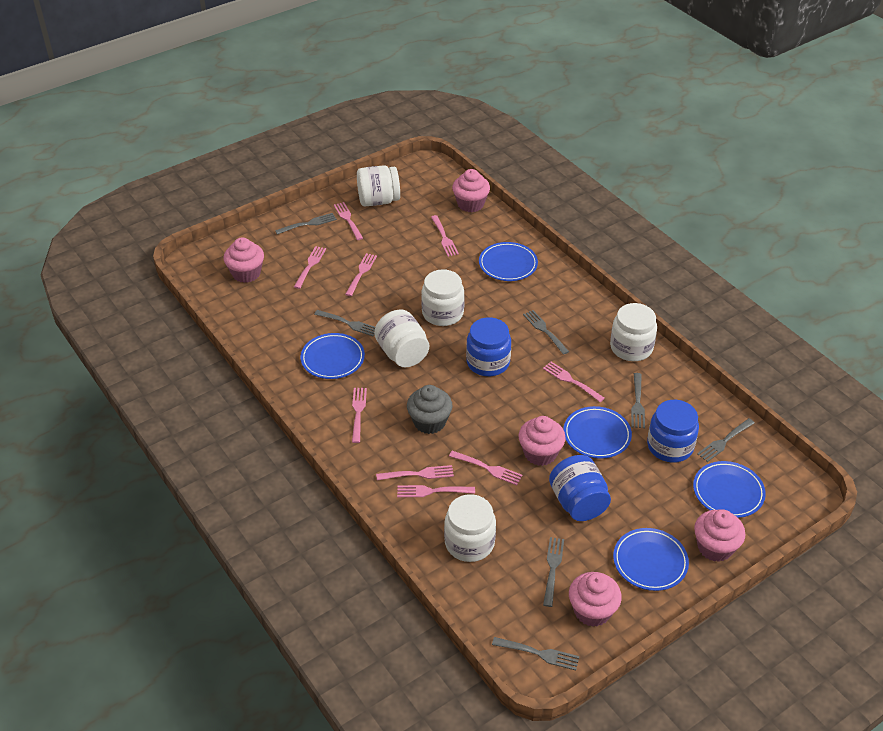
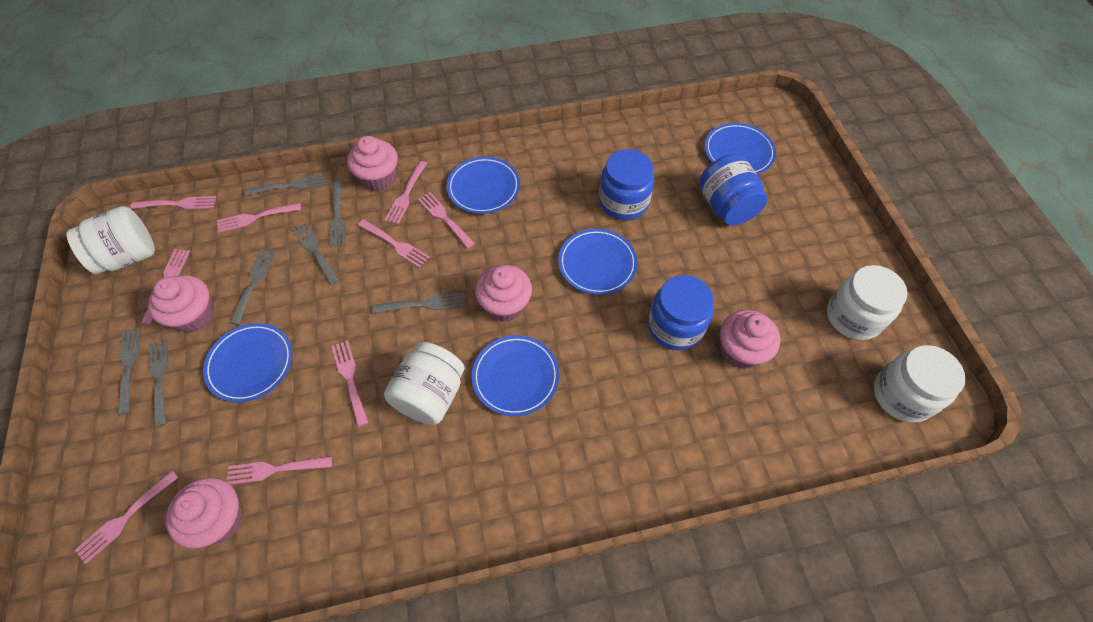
grey cupcake: [407,385,453,434] = 1 -> none = 0
white jar: [357,165,400,207] [374,309,429,367] [421,269,465,326] [444,494,496,562] [610,303,657,361] = 5 -> [67,206,155,274] [384,342,465,425] [827,265,907,340] [874,345,966,423] = 4

